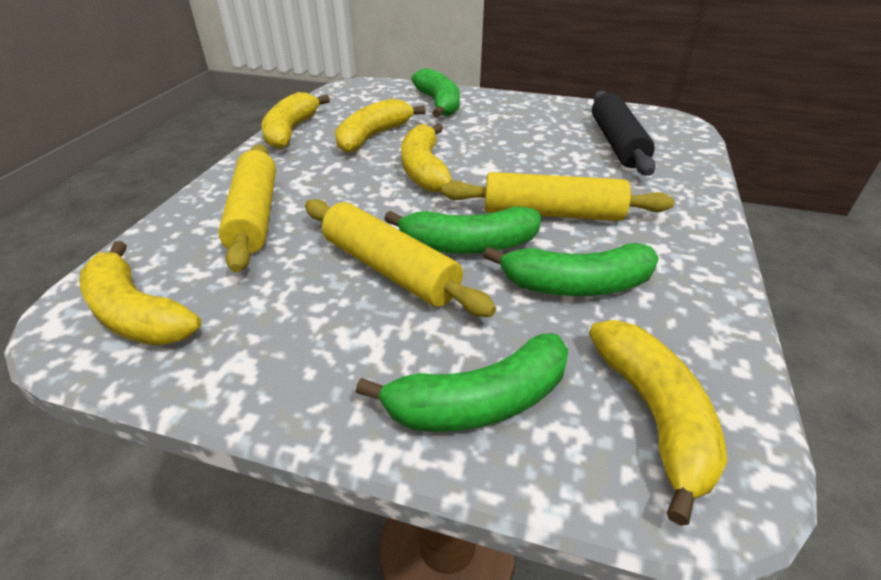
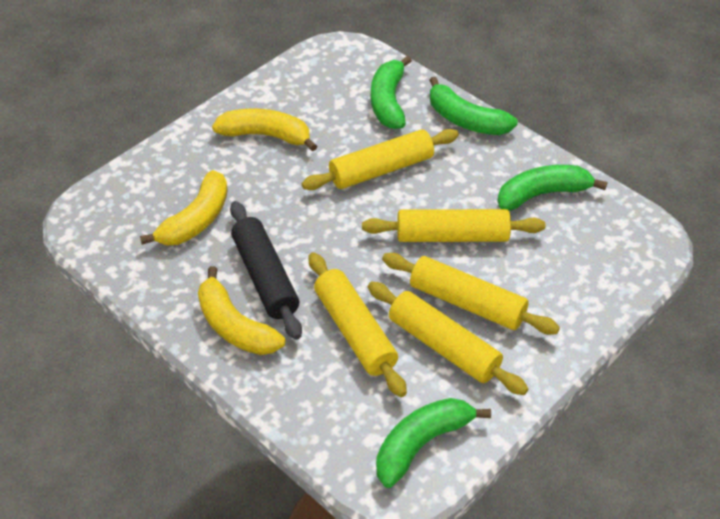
yellow banana: [79,241,201,346] [261,92,330,149] [335,99,426,153] [401,123,453,192] [589,320,728,526] = 5 -> [140,170,228,246] [198,266,285,355] [212,109,317,151] = 3
yellow rolling pin: [218,144,276,273] [305,199,496,317] [442,172,674,221] = 3 -> [302,129,459,190] [309,252,407,397] [362,209,545,242] [368,282,528,395] [382,253,560,335] = 5

